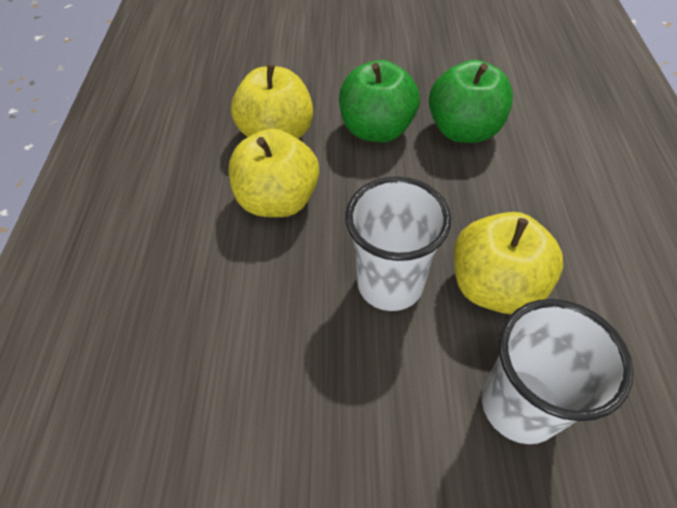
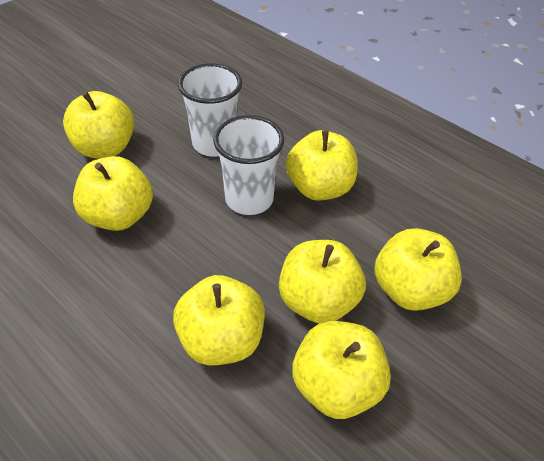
green apple: [339,60,420,142] [429,60,513,143] = 2 -> none = 0
yellow apple: [229,129,319,217] [231,64,313,139] [454,212,563,314] = 3 -> [63,91,134,158] [73,156,153,231] [173,275,265,365] [279,240,366,323] [286,130,358,200] [292,321,391,419] [374,228,462,311] = 7

